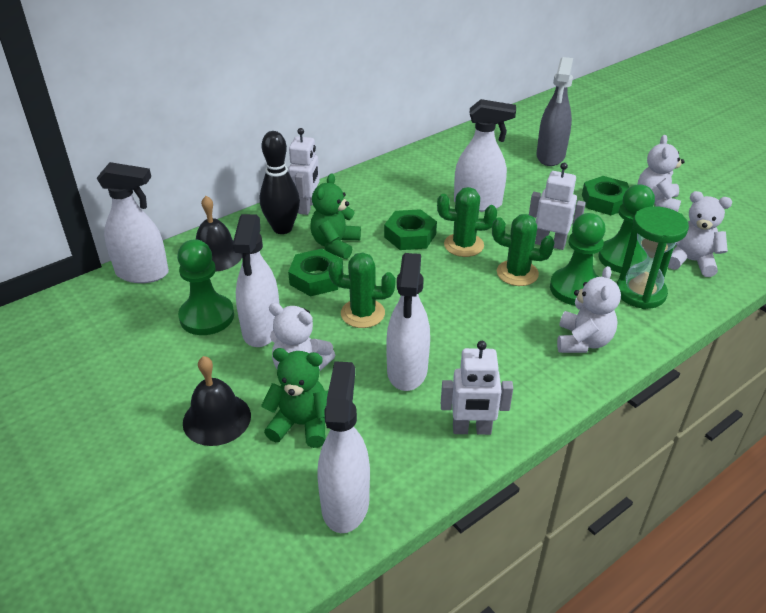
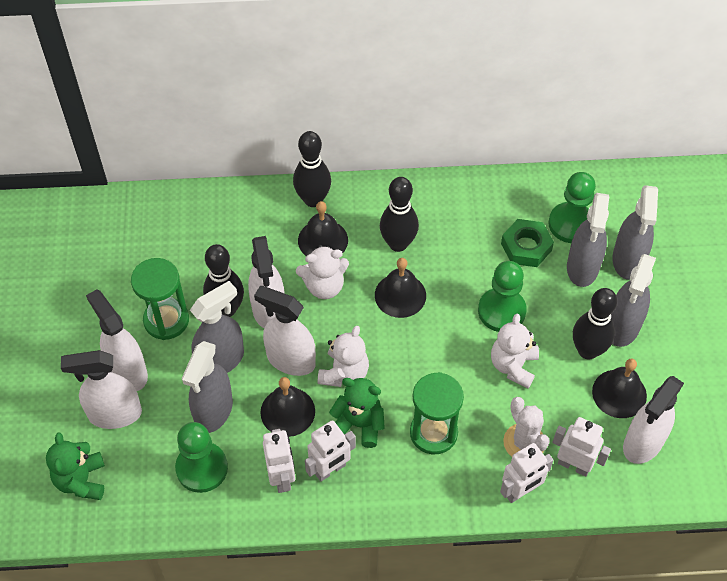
black bell: [183,356,251,446] [196,196,242,272] = 2 -> [261,377,315,437] [298,201,348,256] [375,258,426,318] [592,359,647,418] = 4
black bowling pin: [260,131,300,234] = 1 -> [203,244,244,317] [293,131,331,207] [380,177,419,252] [573,288,617,360] = 4
green cactus: [328,253,396,328] [437,187,497,257] [492,214,555,286] = 3 -> none = 0
green hourglass: [617,206,689,309] = 1 -> [131,258,189,340] [410,372,464,454] = 2
green nut: [288,249,343,296] [384,209,437,250] [582,176,629,215] = 3 -> [501,219,554,267] = 1
grey spray bottle: [536,57,573,166] = 1 -> [182,341,233,433] [190,281,244,373] [567,193,609,287] [611,254,656,347] [612,185,658,280] = 5
white cactus: none = 0 -> [503,397,550,456] = 1
white robot: [288,128,319,215] [441,341,513,435] [529,163,586,250] = 3 -> [263,429,295,493] [305,420,356,482] [500,443,553,503] [552,417,611,477] = 4
white teddy bear: [269,303,335,371] [557,266,621,353] [637,135,685,212] [668,191,732,277] = 4 -> [296,245,349,299] [317,326,369,387] [491,313,539,388] = 3

